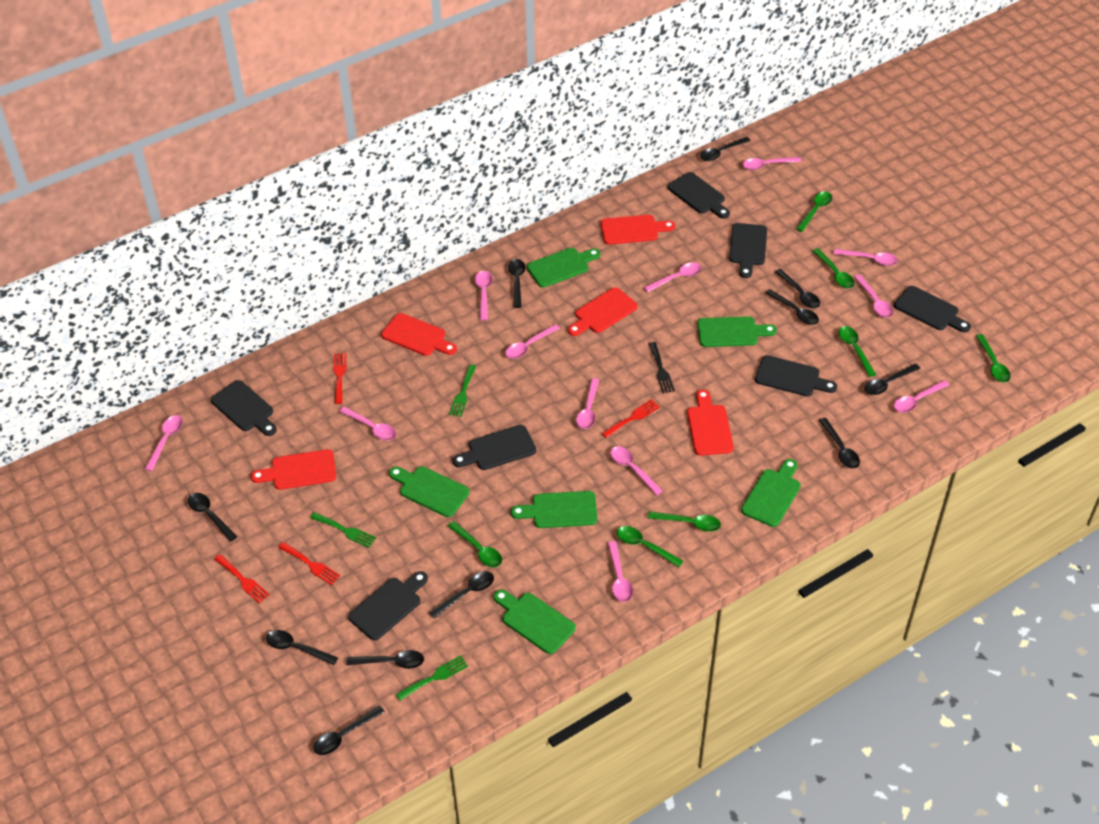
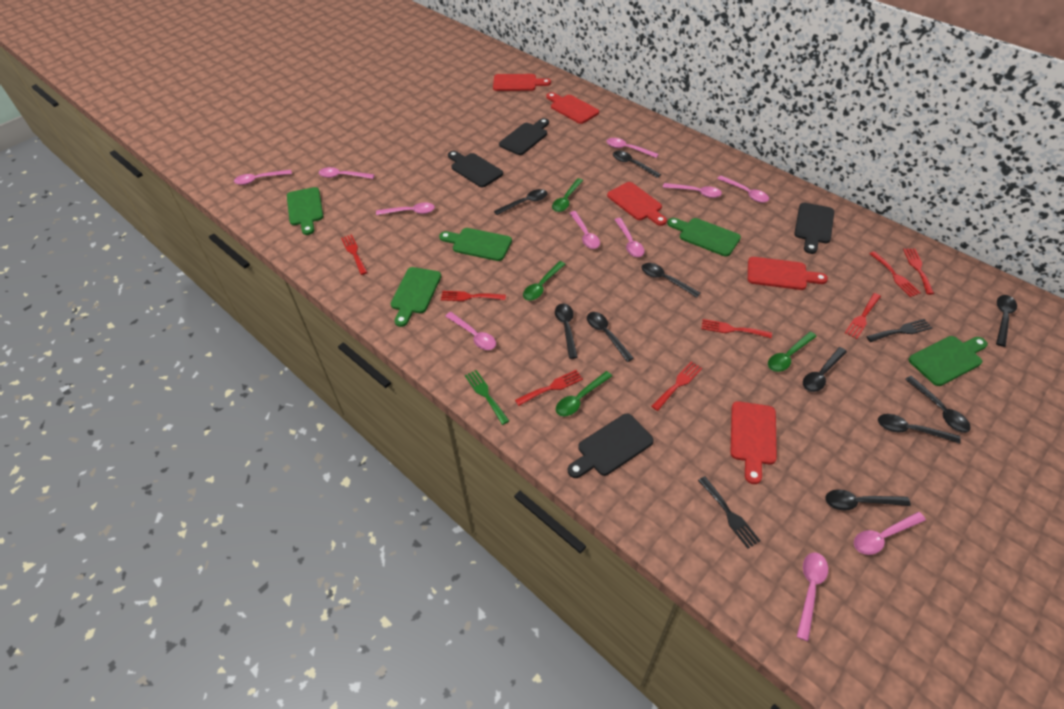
black cutting board: [211,380,277,436] [348,571,428,640] [452,425,536,470] [668,172,730,219] [729,223,767,278] [755,355,837,396] [894,286,971,332] = 7 -> [448,151,503,187] [499,118,549,155] [568,413,654,478] [794,203,834,254] = 4
black fork: [649,342,675,393] = 1 -> [698,476,761,549] [866,319,932,342] = 2
black spoon: [188,493,238,542] [266,630,338,665] [313,705,385,755] [346,650,424,669] [429,571,494,618] [508,259,526,308] [700,137,751,161] [765,289,819,325] [775,269,820,308] [819,418,860,469] [865,364,920,395] = 11 -> [494,189,547,215] [555,303,578,359] [587,312,634,362] [613,151,661,178] [642,263,700,298] [803,347,847,392] [825,489,911,511] [878,414,961,443] [905,376,971,433] [996,295,1017,347] = 10
green cutting board: [389,466,470,517] [494,589,576,654] [511,491,598,528] [527,248,600,287] [697,316,777,347] [741,459,801,527] = 6 -> [287,187,323,235] [391,267,441,327] [439,228,512,261] [667,218,741,257] [909,336,988,386] = 5
green fork: [310,512,376,548] [396,655,468,700] [449,364,476,417] = 3 -> [465,370,509,425] = 1
green spoon: [448,521,502,567] [617,526,683,567] [648,511,721,532] [796,192,832,232] [813,248,855,288] [839,326,876,377] [976,334,1011,382] = 7 -> [523,261,566,301] [552,178,583,212] [556,371,612,416] [768,332,817,372] = 4
pink spoon: [145,415,183,471] [339,407,396,440] [475,271,493,320] [505,324,560,359] [576,378,599,429] [608,541,633,602] [610,446,663,495] [644,262,702,292] [742,157,801,170] [834,249,898,266] [854,275,893,318] [894,380,949,412] = 12 -> [234,170,292,185] [319,167,374,179] [376,203,435,215] [445,312,496,350] [570,211,600,249] [606,138,659,158] [615,218,644,257] [663,183,722,198] [717,176,769,203] [797,552,828,641] [854,512,926,555] = 11
red fork: [214,554,270,603] [278,542,340,585] [333,353,346,404] [602,399,660,438] = 4 -> [341,234,368,275] [441,291,506,301] [515,370,583,406] [651,361,702,411] [701,319,772,338] [845,293,881,339] [869,251,921,297] [903,248,934,295] = 8

